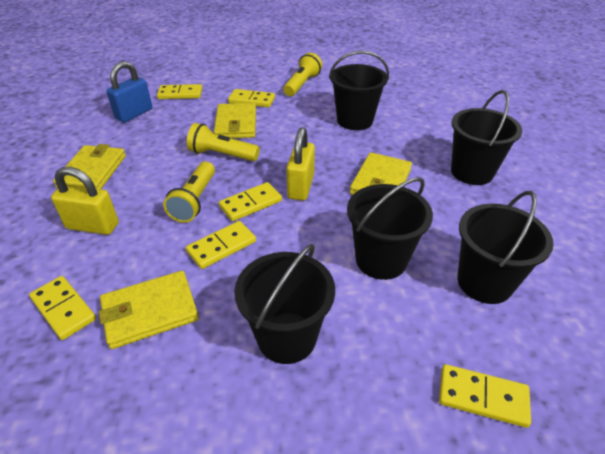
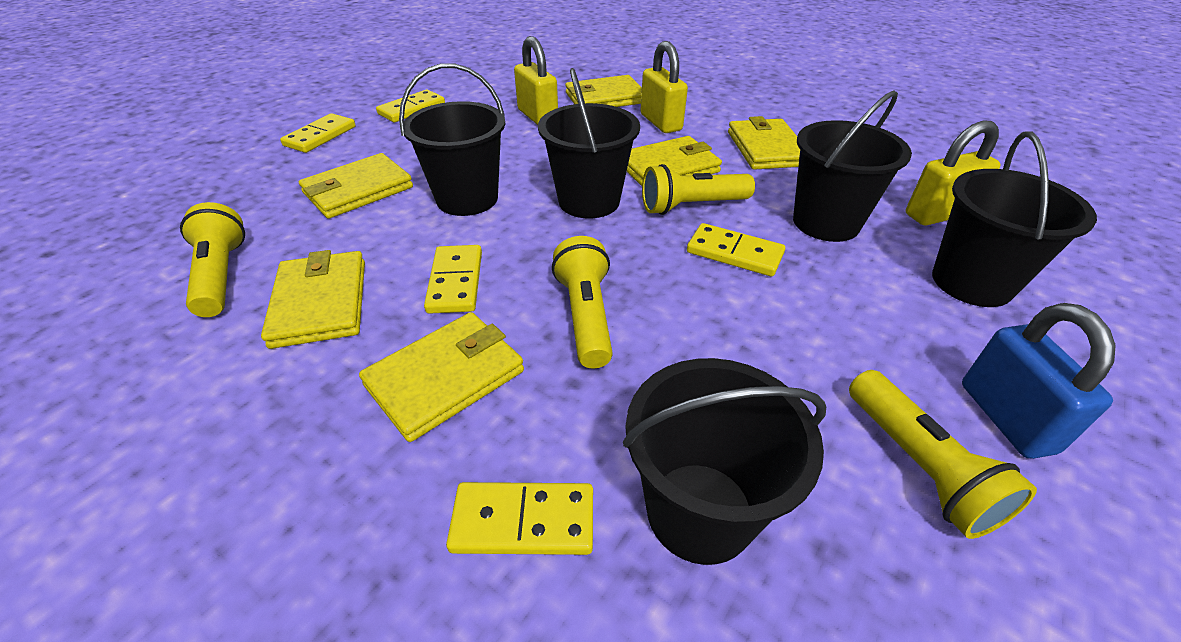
yellow domino: [29,276,96,340] [157,84,202,99] [186,221,256,269] [219,182,282,221] [228,89,275,107] [439,364,531,428] = 6 -> [280,113,356,153] [376,90,445,122] [424,245,482,314] [446,482,593,555] [687,223,785,277] = 5
yellow flashlight: [163,162,215,223] [187,123,260,161] [283,53,322,96] = 3 -> [180,202,245,317] [552,236,613,368] [642,164,755,215] [849,370,1037,539] = 4
yellow padlock: [51,167,119,235] [286,127,315,200] = 2 -> [514,36,558,125] [640,41,688,133] [906,120,1001,225] = 3
yellow wallet: [53,144,126,189] [99,271,199,349] [214,103,256,138] [350,152,412,195] = 4 -> [261,250,365,349] [299,153,413,219] [359,312,524,442] [565,75,642,107] [627,136,722,186] [728,116,800,170] = 6

